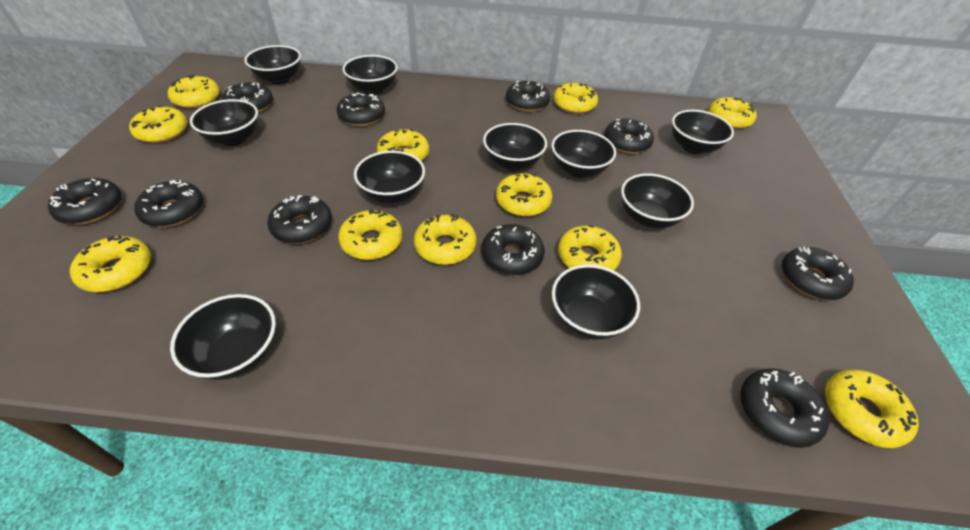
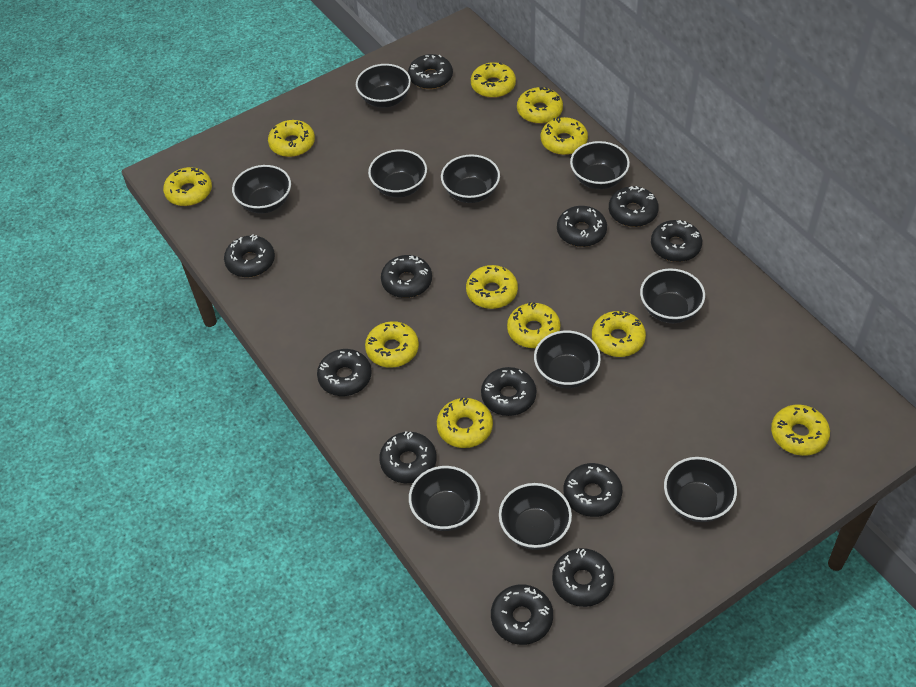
black donut: [48,178,122,224] [134,180,203,227] [222,82,273,113] [267,195,332,244] [336,93,385,126] [482,224,545,275] [506,81,550,112] [604,119,654,154] [740,368,830,448] [782,246,854,300] = 10 -> [224,234,275,277] [317,349,372,396] [379,431,437,483] [381,255,432,298] [408,54,453,89] [481,367,536,416] [491,584,553,645] [552,548,614,607] [557,206,607,247] [563,463,623,517] [609,186,659,227] [651,220,702,262] = 12

